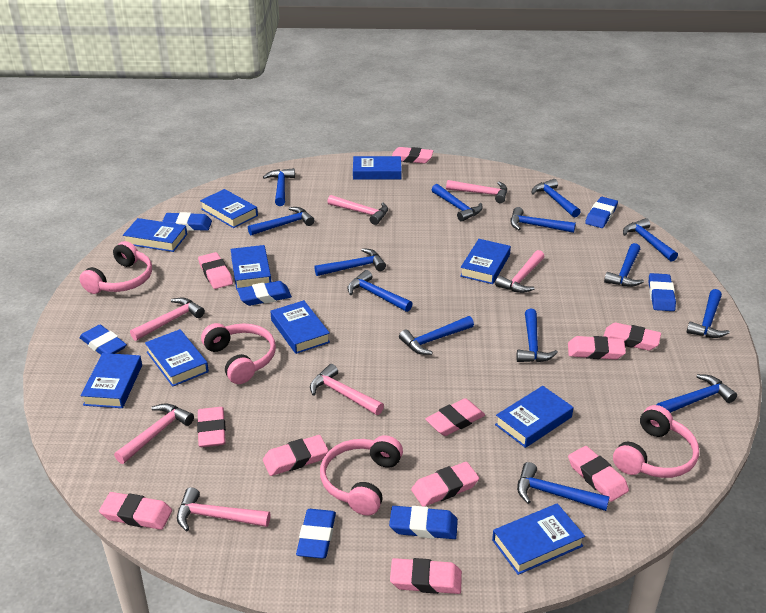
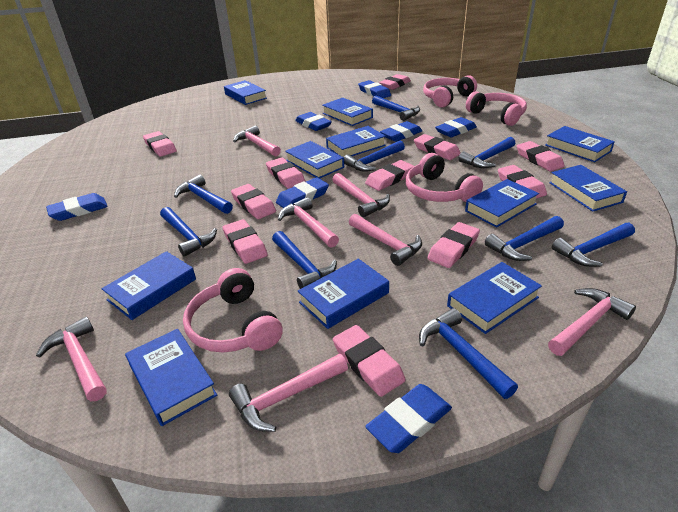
blue book: [81,353,142,408] [123,218,187,252] [145,329,209,387] [200,189,258,228] [231,245,271,290] [270,300,330,354] [353,156,402,180] [460,239,511,284] [492,503,585,575] [495,386,573,448] = 10 -> [101,251,196,320] [125,329,217,426] [224,80,267,105] [285,141,344,179] [298,259,389,329] [322,98,373,126] [326,126,386,157] [447,262,542,334] [465,179,539,228] [545,126,615,162] [549,165,627,212] = 11
blue hammer: [248,207,315,235] [263,168,295,206] [314,248,386,276] [347,270,413,312] [399,316,474,355] [432,184,483,222] [511,207,576,233] [516,309,558,362] [517,462,610,511] [532,179,581,217] [604,243,644,287] [623,218,678,262] [657,374,737,413] [686,289,730,338] = 14 -> [160,207,217,257] [174,175,233,214] [272,231,337,289] [344,141,405,172] [372,96,420,121] [419,308,518,399] [459,137,515,168] [485,216,564,261] [552,222,635,267] = 9

